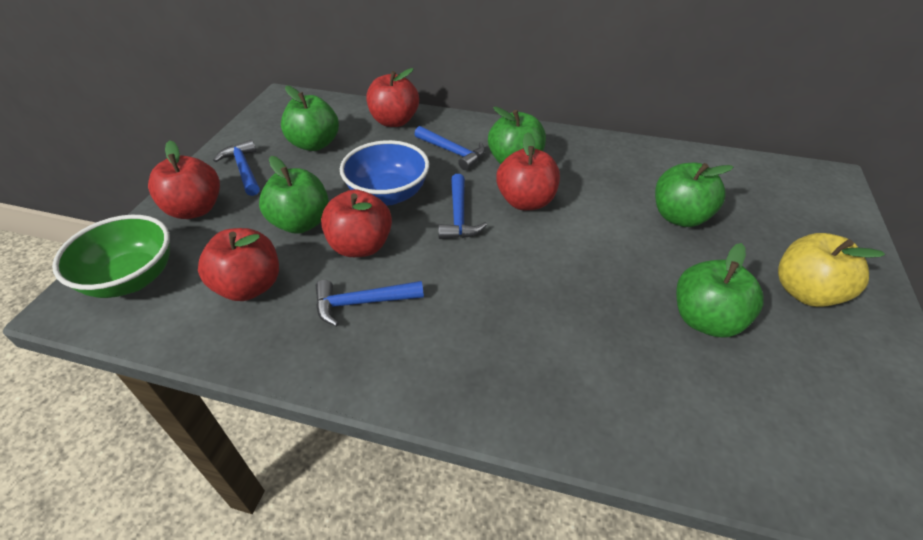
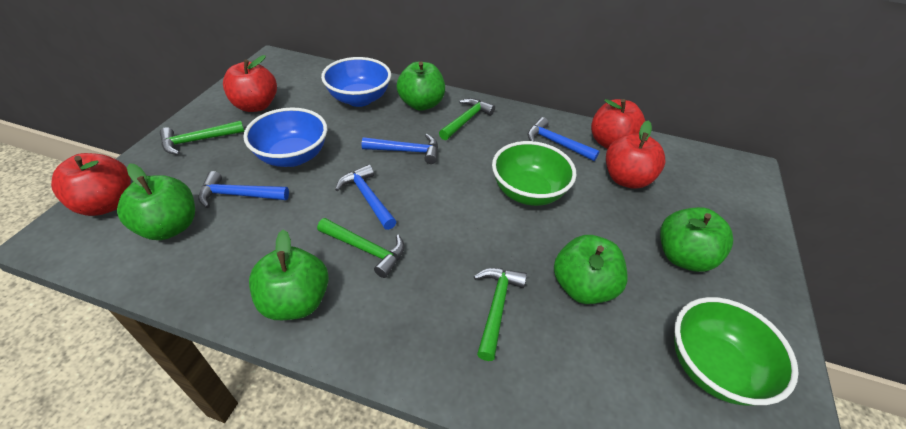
blue bowl: [340,140,429,206] = 1 -> [243,108,327,167] [321,57,391,107] = 2
green bowl: [52,215,170,298] = 1 -> [492,141,576,206] [674,297,799,405] = 2
green hammer: none = 0 -> [160,121,244,155] [317,218,405,278] [439,98,495,140] [474,268,527,361] = 4
red apple: [148,140,220,219] [198,228,279,301] [321,189,392,257] [367,68,419,127] [496,132,560,210] = 5 -> [51,153,131,216] [223,55,277,112] [591,99,645,149] [606,120,665,189] = 4
yellow apple: [778,233,885,307] = 1 -> none = 0

